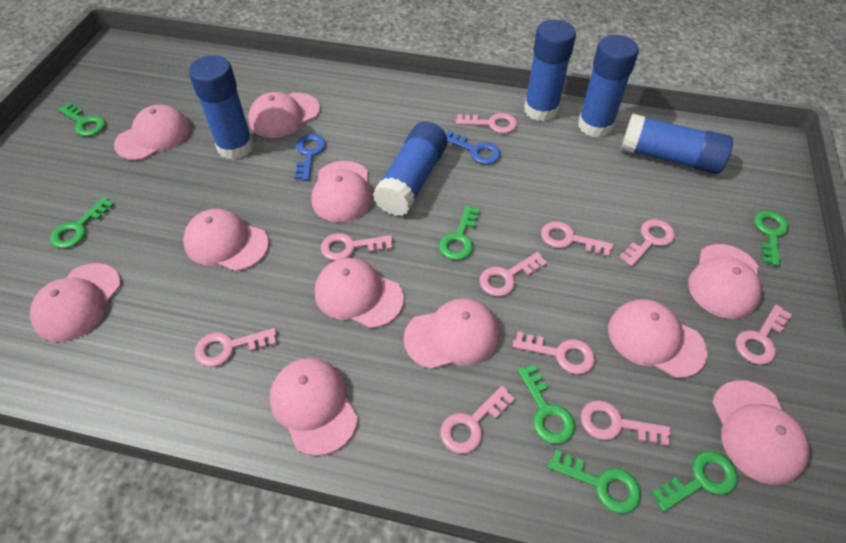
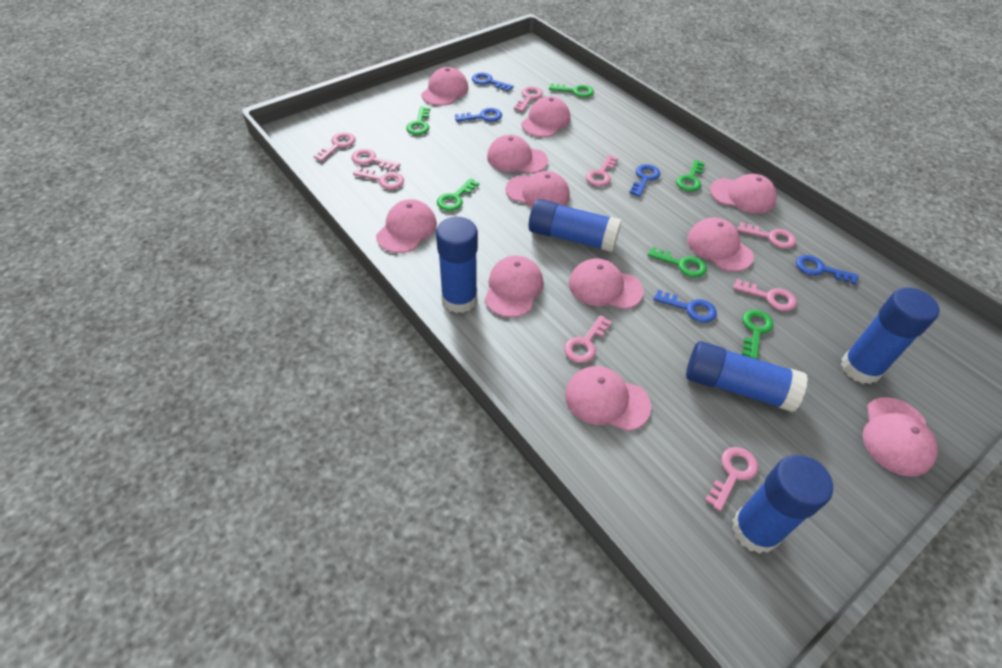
blue key: [294,134,326,180] [446,130,501,165] = 2 -> [455,108,502,122] [472,73,514,91] [629,164,660,197] [653,290,717,323] [796,255,858,285] = 5
green key: [50,197,114,249] [58,103,105,136] [439,205,480,260] [518,364,575,444] [548,450,641,514] [651,451,738,512] [754,210,789,266] = 7 -> [406,106,430,135] [437,178,479,211] [549,83,594,98] [648,247,707,278] [676,160,705,192] [742,309,774,359] = 6
pink key: [195,328,277,367] [321,233,393,261] [440,386,515,454] [456,113,517,133] [479,252,547,296] [513,332,595,374] [541,221,613,257] [581,400,671,446] [619,219,675,267] [736,305,792,365] = 10 -> [313,132,355,162] [352,149,400,171] [353,167,404,189] [514,86,543,112] [564,315,612,363] [586,155,618,186] [705,447,758,511] [733,279,797,311] [737,222,796,248] = 9

